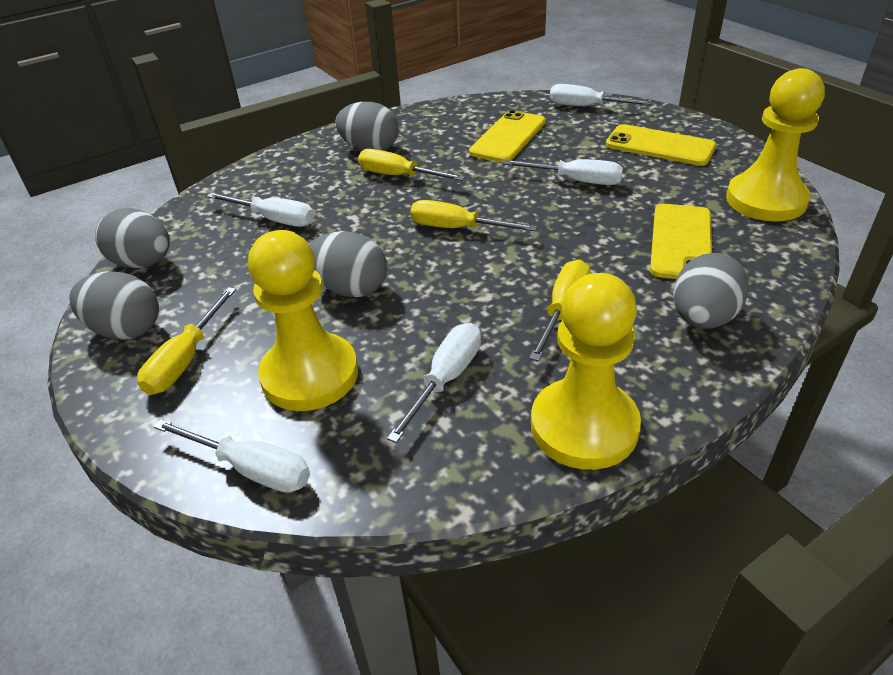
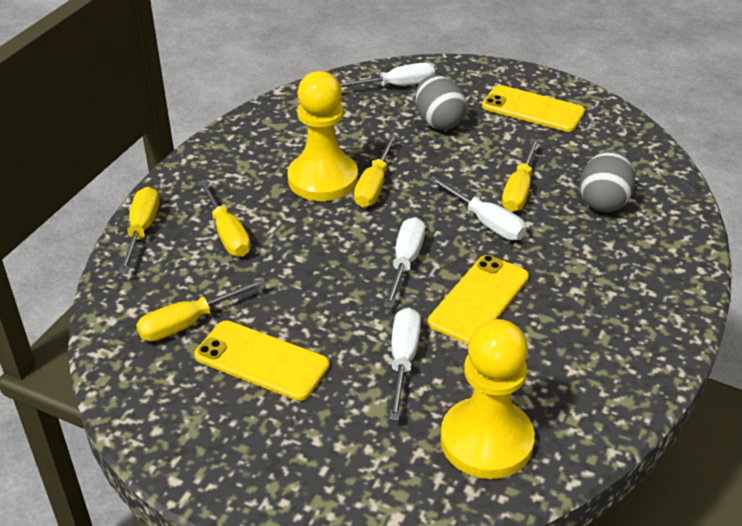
grey egg: [69,271,159,340] [95,208,170,268] [309,231,387,297] [336,102,399,151] [673,253,749,329] = 5 -> [415,75,467,130] [580,150,636,212] = 2
white screwdriver: [154,419,310,493] [207,193,314,227] [387,323,481,443] [503,159,623,185] [550,84,653,106] = 5 -> [339,63,435,87] [384,217,425,308] [389,308,421,421] [429,177,527,240] = 4
yellow pawn: [248,230,358,411] [531,273,641,470] [726,68,825,221] = 3 -> [287,71,358,201] [440,319,535,479] = 2
yellow screwdriver: [137,287,236,395] [358,149,465,181] [410,200,538,231] [529,259,590,361] = 4 -> [118,187,159,273] [136,278,266,341] [198,180,251,257] [354,135,397,207] [502,139,539,212] = 5

